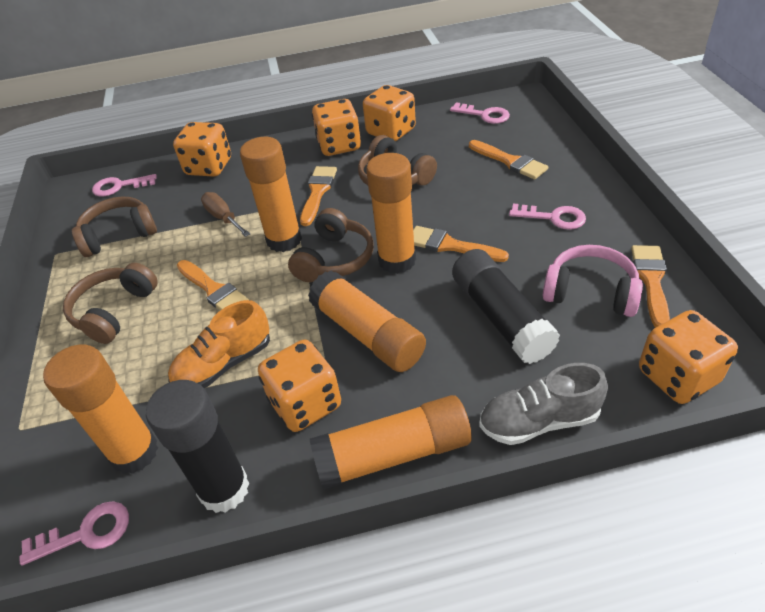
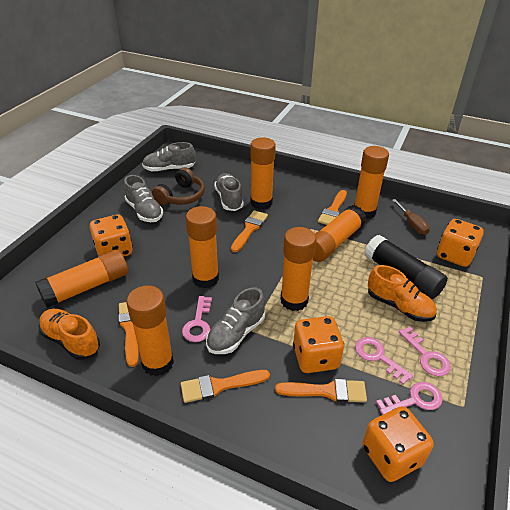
black glue stick: [146,380,249,513] [452,249,560,364] = 2 -> [364,235,448,299] = 1
brown headphones: [63,263,158,344] [72,196,157,257] [288,208,374,282] [358,135,437,185] = 4 -> [152,167,205,205] = 1
grey shoe: [479,363,608,445] = 1 -> [124,175,163,222] [142,142,196,172] [206,287,265,354] [214,173,244,211] = 4
orange dice: [173,122,231,177] [258,340,341,432] [312,99,361,156] [363,85,416,141] [639,310,738,404] = 5 -> [90,215,133,257] [293,316,344,373] [362,406,434,482] [437,219,484,267] = 4
orange glue stick: [43,345,158,474] [240,137,302,252] [308,271,426,372] [310,395,472,490] [366,153,416,274] = 5 -> [35,249,128,308] [127,285,174,377] [186,206,219,288] [250,137,276,210] [281,227,316,311] [313,205,366,262] [354,146,389,219] = 7
orange shoe: [168,300,270,388] = 1 -> [39,309,100,360] [368,265,437,322] = 2
pink headphones: [543,245,643,317] = 1 -> none = 0

